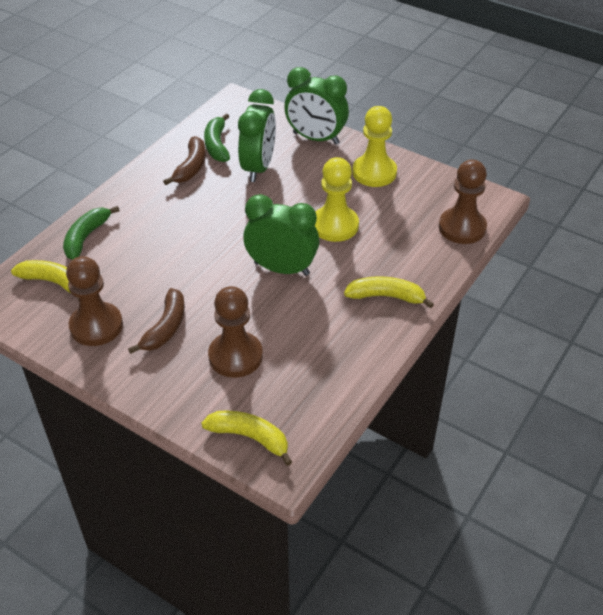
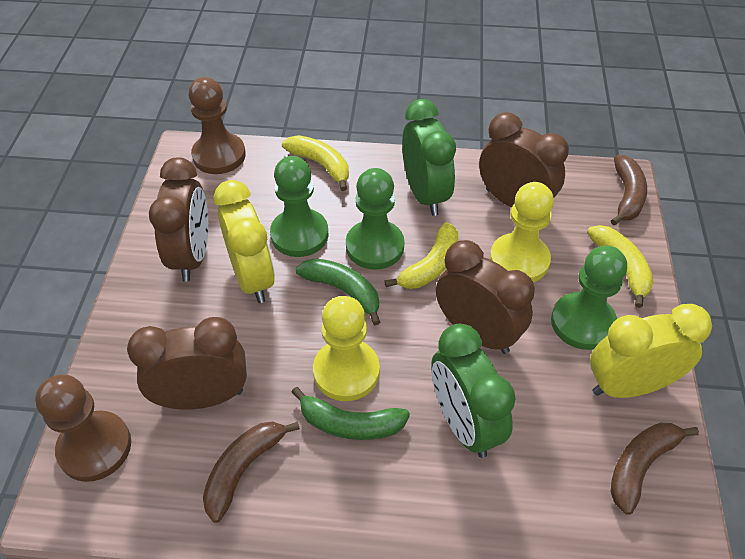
brown banana: [128,288,185,354] [163,136,206,185] = 2 -> [203,422,300,523] [611,155,647,225] [611,423,699,515] = 3
brown clock: none = 0 -> [127,317,247,410] [149,157,208,282] [436,240,535,354] [479,112,569,208] = 4
brown pawn: [66,256,123,346] [208,286,263,378] [439,159,487,244] = 3 -> [35,374,131,482] [189,77,246,174] = 2
green clock: [238,89,276,182] [243,194,319,276] [284,67,349,144] = 3 -> [402,99,456,216] [431,324,516,458] = 2
green pawn: none = 0 -> [270,156,329,257] [346,168,405,270] [551,246,627,350] = 3
yellow clock: none = 0 -> [214,180,275,303] [590,304,712,398] = 2

